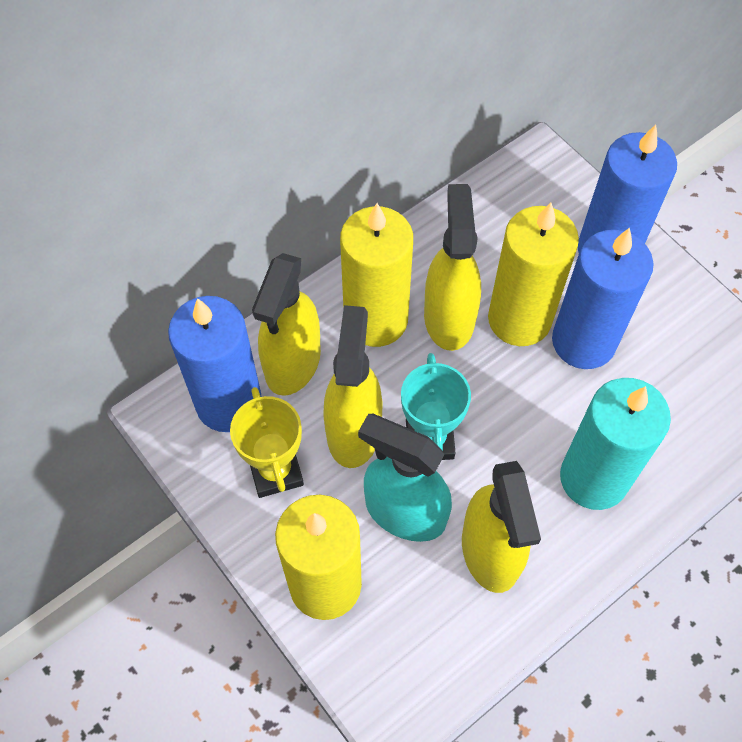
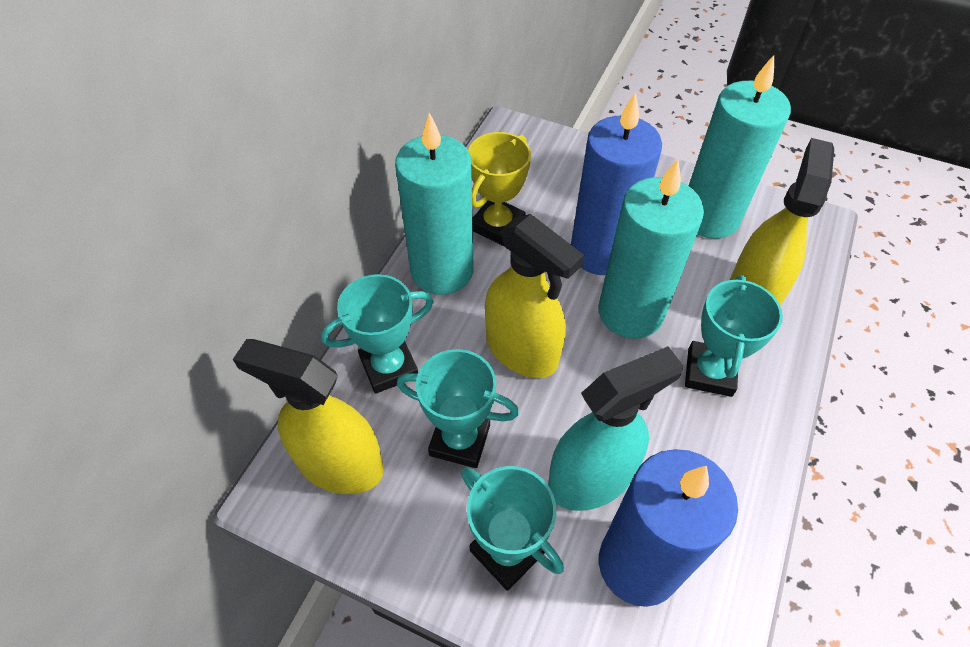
blue candle: [168,296,262,432] [552,228,654,369] [578,124,677,253] = 3 -> [571,92,662,275] [599,449,738,607] = 2
turquoise candle: [560,378,671,510] = 1 -> [395,113,473,295] [598,159,704,339] [689,55,791,239] = 3
turquoise trophy: [401,353,471,460] = 1 -> [321,274,434,394] [397,349,519,468] [461,466,564,591] [685,275,783,397] = 4
yellow candle: [275,495,362,620] [340,203,413,347] [488,203,579,346] = 3 -> none = 0
yellow spray bottle: [252,253,321,396] [323,305,382,468] [424,184,481,351] [462,461,541,593] = 4 -> [233,339,384,494] [485,214,584,378] [730,138,834,305] = 3

